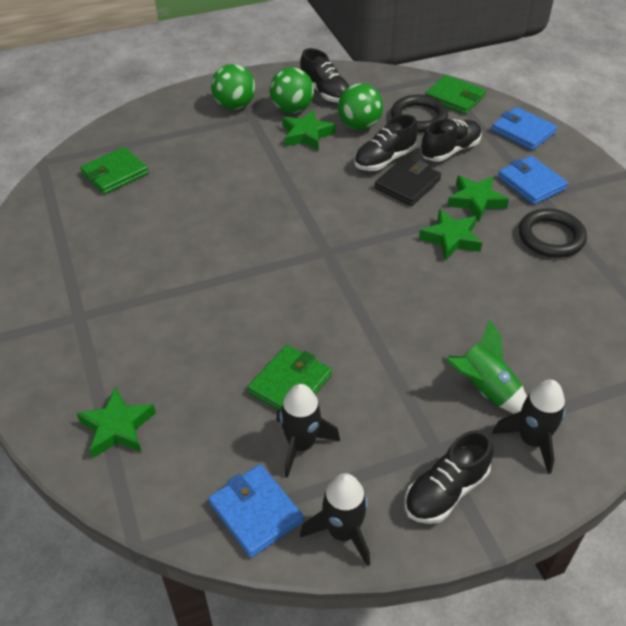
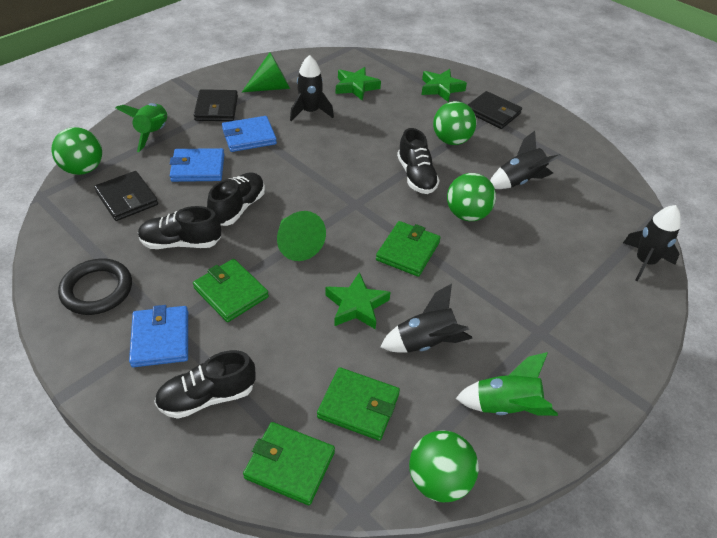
black ring: [391,95,448,132] [519,208,587,258] = 2 -> [58,259,132,315] = 1
black rocket: [277,384,340,478] [300,473,370,567] [492,380,565,474] = 3 -> [290,55,334,121] [380,284,472,353] [490,131,561,189] [623,205,681,282] = 4
black wallet: [375,157,441,206] = 1 -> [94,171,158,221] [194,89,238,121] [468,91,522,129] = 3
green ball: [211,64,255,110] [270,67,314,113] [338,83,383,130] = 3 -> [52,127,102,175] [409,430,479,502] [433,101,476,145] [447,173,496,221] = 4
green cone: none = 0 -> [242,52,290,92] [277,211,326,261] = 2
green rocket: [445,319,527,414] = 1 -> [116,103,167,152] [455,352,558,416] = 2
green star: [76,387,156,458] [283,110,335,151] [419,209,482,260] [447,176,509,221] = 4 -> [326,272,390,330] [336,67,381,101] [421,69,467,102] = 3
green wallet: [80,147,149,195] [248,345,332,410] [425,75,486,114] = 3 -> [193,259,269,322] [243,422,335,505] [317,367,400,441] [376,221,441,277] = 4

